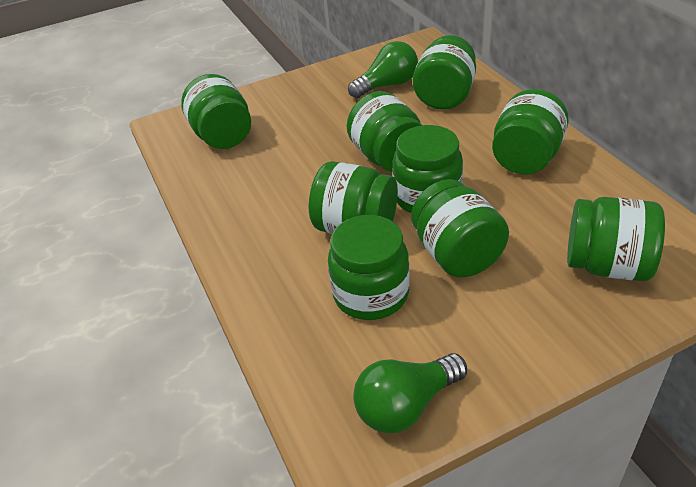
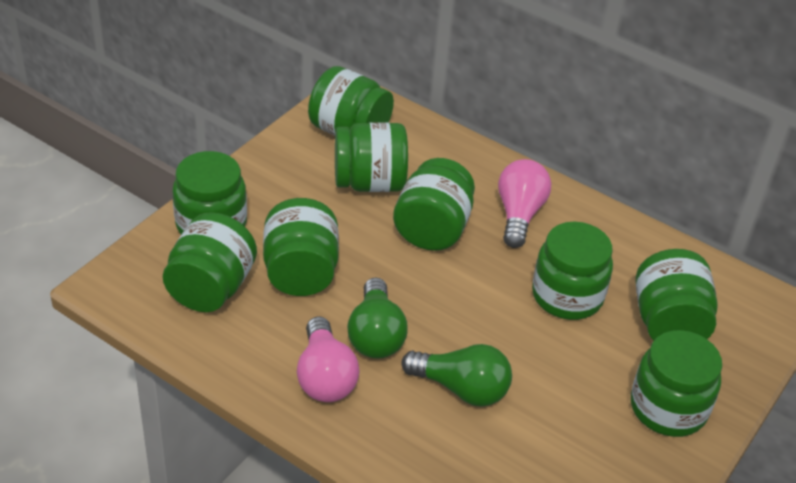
pink light bulb: none = 0 -> [297,316,360,402] [498,159,551,248] = 2

